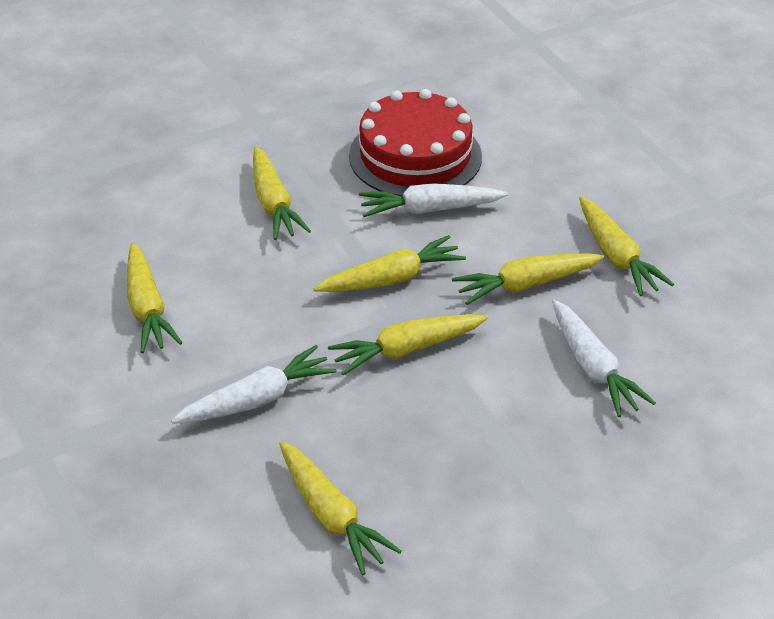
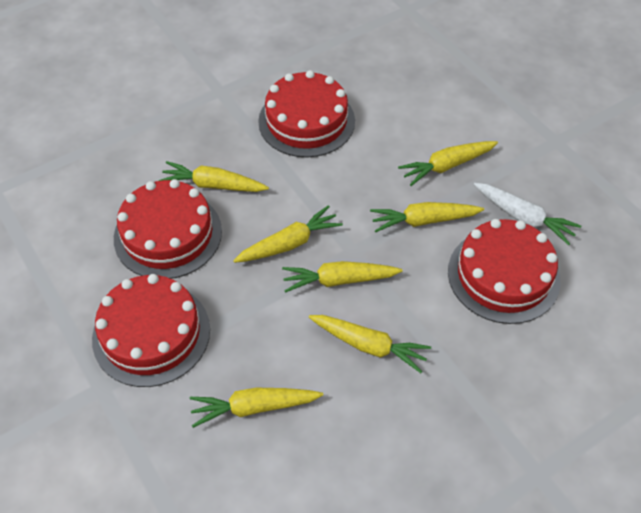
red cake: [349,89,482,197] = 1 -> [92,274,210,387] [114,179,222,279] [258,70,355,157] [448,219,561,324] = 4
white carrot: [171,345,336,424] [359,183,508,217] [552,299,656,417] = 3 -> [474,183,581,245] = 1

